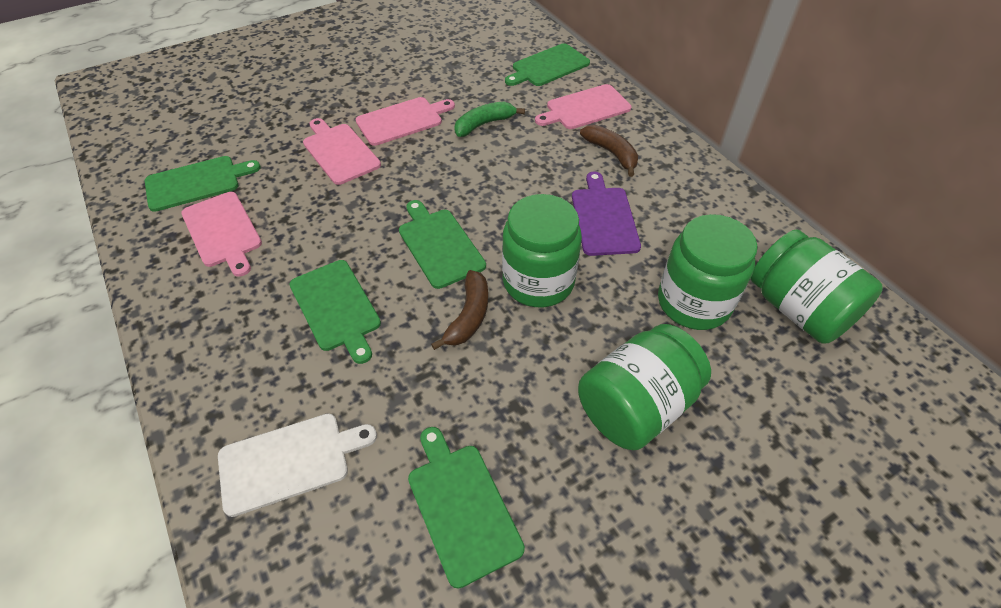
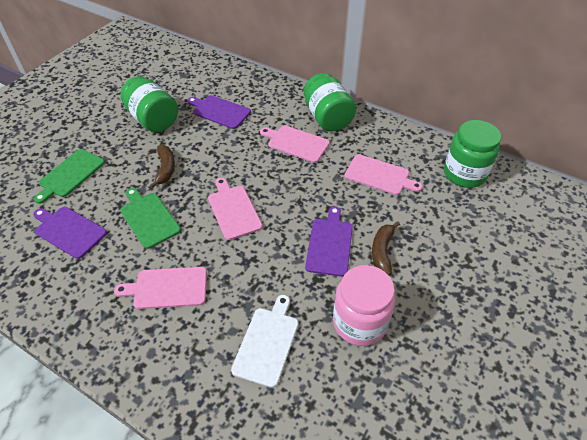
green banana: [454,102,525,137] = 1 -> none = 0
green cutting board: [145,156,261,212] [289,260,381,364] [399,200,486,289] [408,427,525,589] [505,43,590,86] = 5 -> [34,149,105,204] [120,188,181,249] = 2
green jar: [502,194,582,307] [578,324,711,450] [658,214,758,330] [751,229,883,344] = 4 -> [120,76,178,132] [304,73,356,132] [444,120,501,188] = 3
pink jar: none = 0 -> [333,265,395,346] = 1
purple cutting board: [572,172,641,256] = 1 -> [33,207,107,259] [187,95,251,129] [305,206,353,277] = 3

